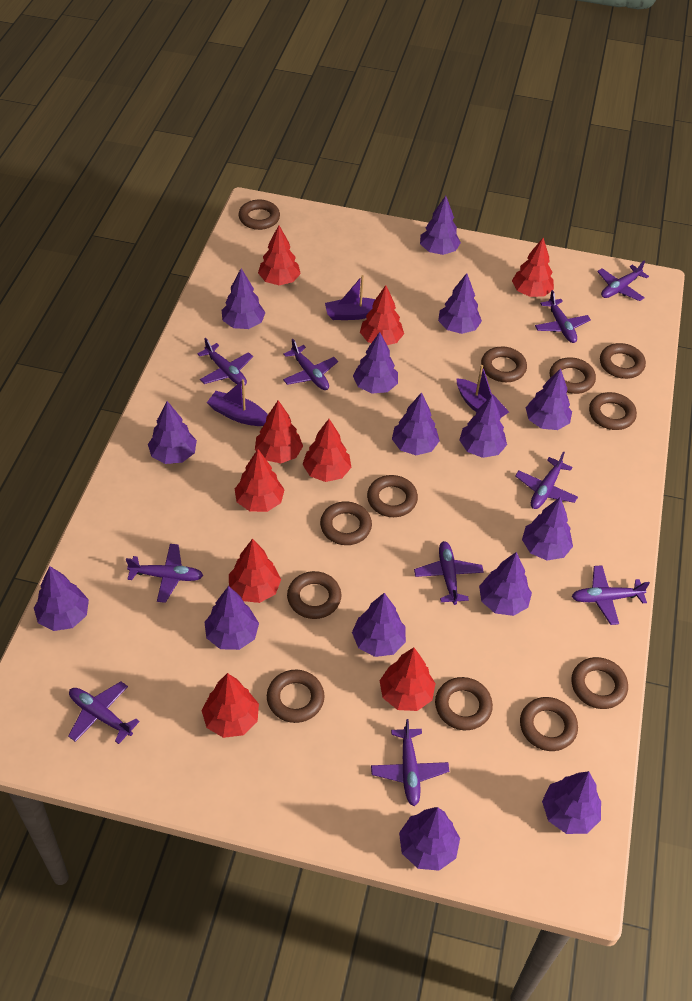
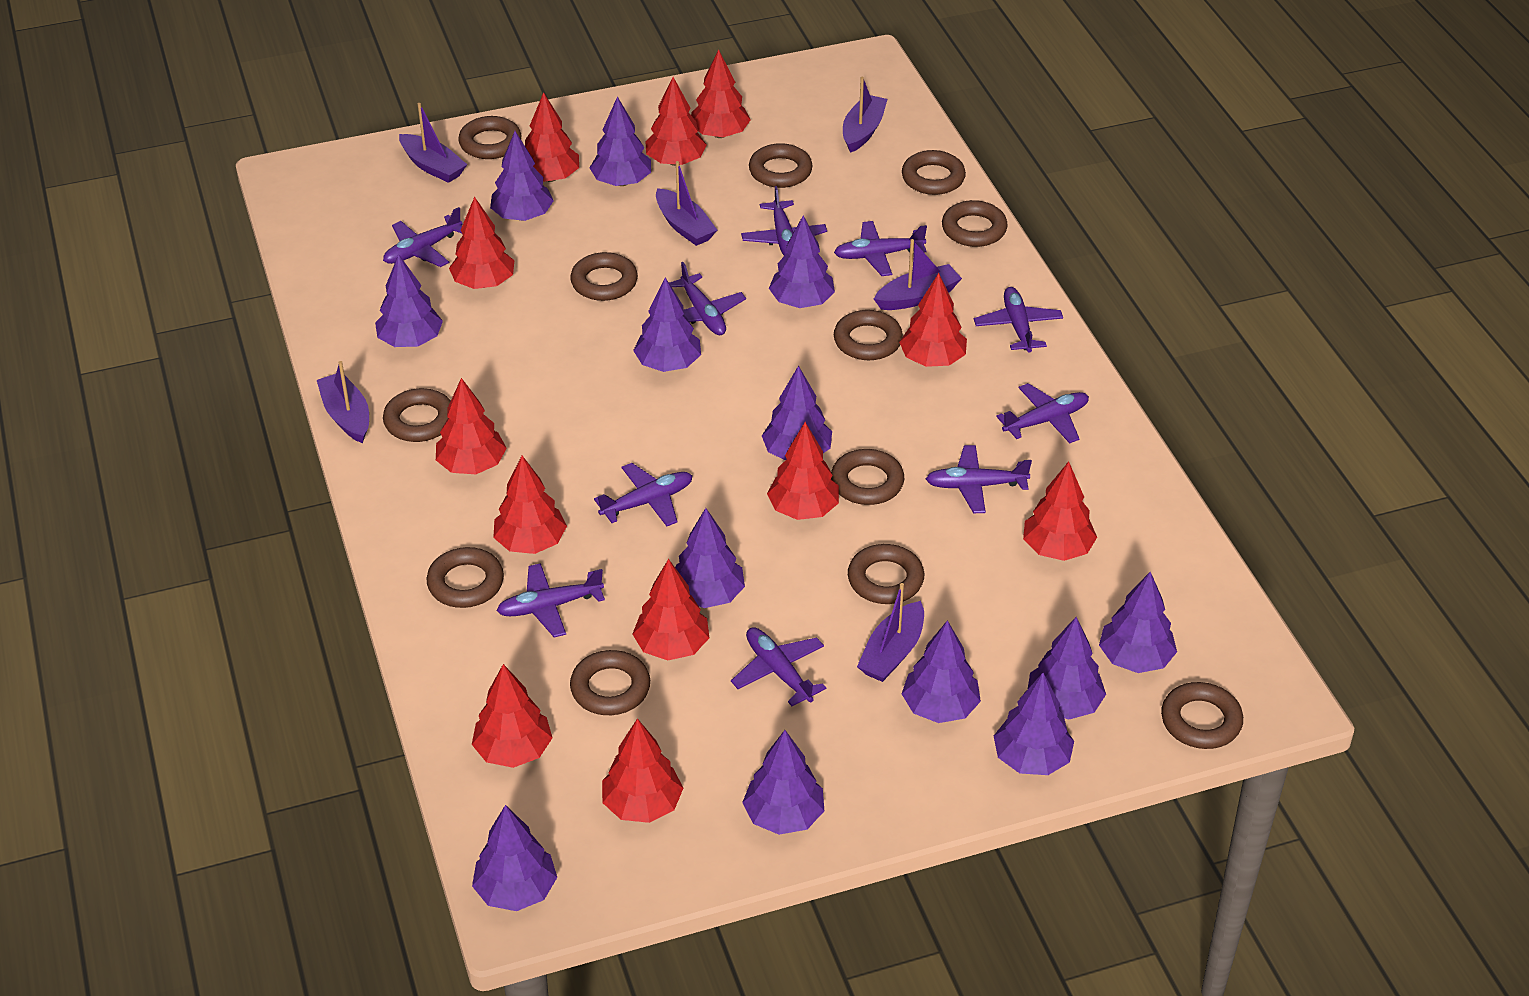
purple boat: [207,379,268,426] [325,275,375,320] [456,365,509,418] = 3 -> [317,361,369,443] [399,103,467,183] [656,161,717,246] [843,77,888,153] [857,583,924,682] [874,239,962,310] = 6
purple tree: [34,566,89,631] [148,401,197,464] [205,586,259,650] [222,268,265,329] [352,593,406,657] [353,332,398,394] [392,392,440,455] [399,807,460,871] [420,196,461,255] [438,273,482,334] [459,395,507,458] [479,552,532,616] [522,497,573,560] [526,368,572,430] [542,771,601,834] = 15 -> [375,254,443,347] [472,805,557,911] [490,131,554,221] [590,97,651,186] [633,278,701,372] [675,508,745,608] [742,730,824,835] [762,365,832,460] [769,216,835,308] [902,620,981,723] [994,673,1074,775] [1028,617,1106,719] [1099,572,1177,673] = 13
red tree: [202,673,259,738] [229,538,281,603] [235,449,285,512] [255,400,303,463] [258,225,301,285] [302,419,351,482] [360,285,404,345] [380,647,436,711] [512,238,554,297] = 9 -> [436,378,506,474] [449,196,514,289] [472,664,553,768] [493,456,567,554] [525,92,579,182] [602,718,683,823] [633,559,709,661] [645,77,707,166] [691,49,751,138] [767,422,839,520] [899,273,967,367] [1023,461,1097,561] = 12

